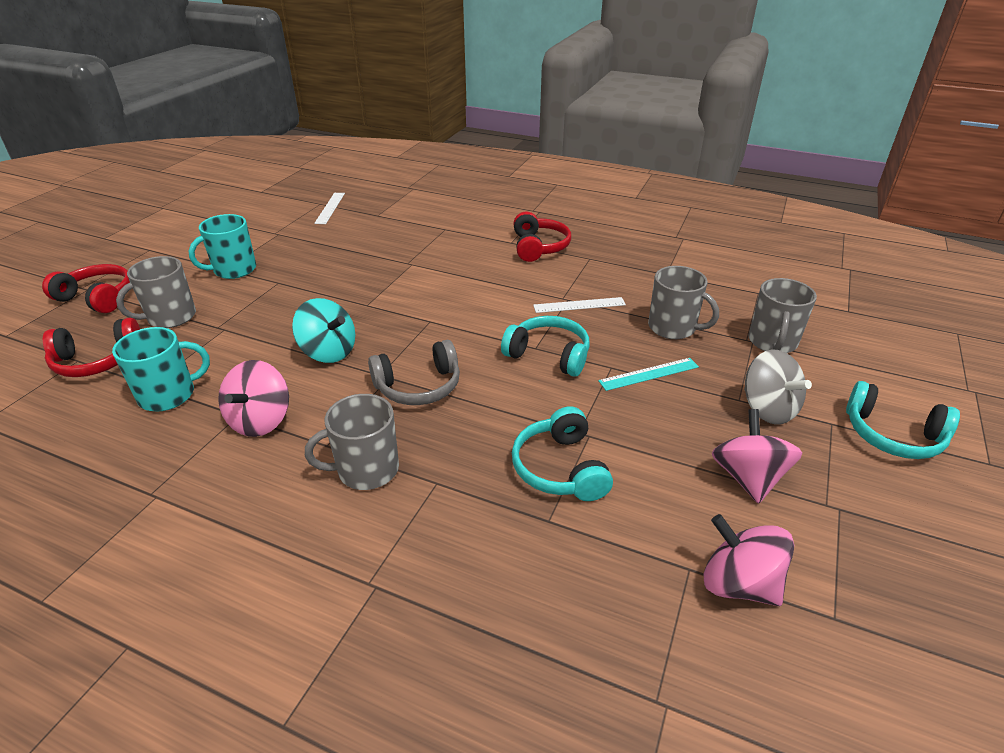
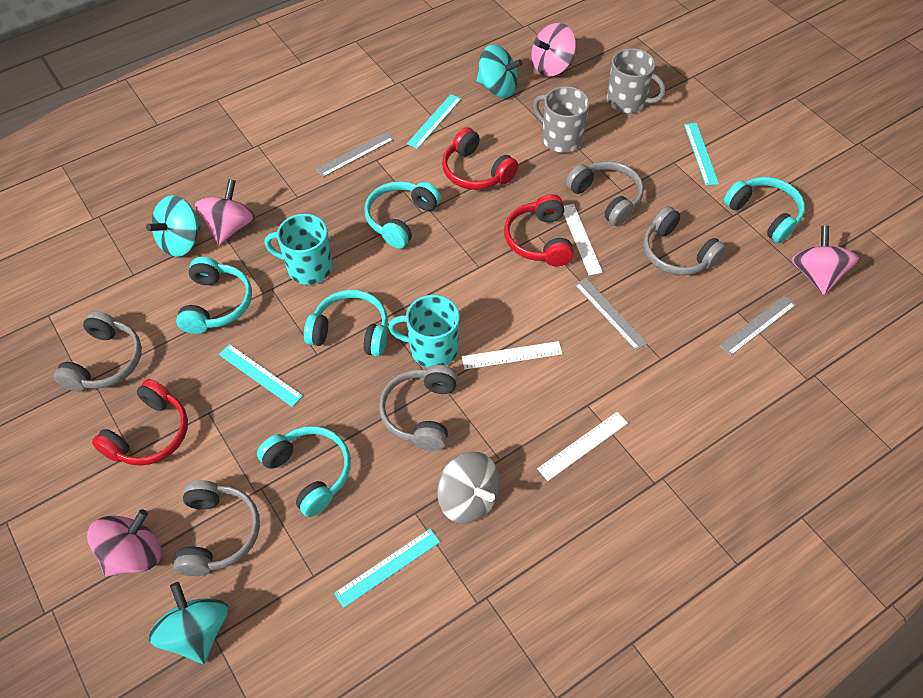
grey headphones: [368,340,460,405] = 1 -> [54,311,142,392] [173,480,260,576] [379,365,458,451] [566,161,644,226] [643,206,726,276] = 5
grey mug: [116,256,196,328] [305,394,399,490] [648,266,719,339] [748,278,817,353] = 4 -> [533,86,590,153] [607,48,666,113] = 2
grey ruler: none = 0 -> [316,132,394,177] [575,278,648,350] [719,296,796,356] = 3
pink spinning top: [218,360,289,437] [704,514,794,606] [712,409,802,504] = 3 -> [87,509,162,576] [195,179,256,245] [532,23,576,76] [791,226,859,295] = 4
turquoise headphones: [501,316,590,377] [512,406,613,501] [846,381,960,459] = 3 -> [176,257,252,334] [257,426,351,517] [304,290,388,357] [364,181,441,249] [724,177,805,243] = 5
turquoise ruler: [598,358,699,391] = 1 -> [219,344,303,407] [334,529,440,608] [407,94,461,149] [684,123,719,185] = 4
turquoise spinning top: [292,298,355,363] = 1 -> [146,195,201,257] [149,582,228,664] [476,45,523,98] = 3
white ruler: [314,193,345,224] [533,297,626,313] = 2 -> [462,341,562,369] [537,412,628,481] [564,204,603,275] = 3

